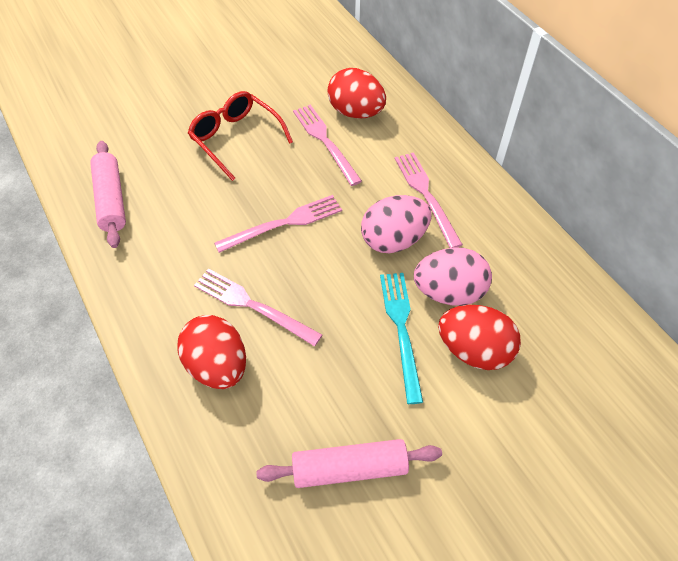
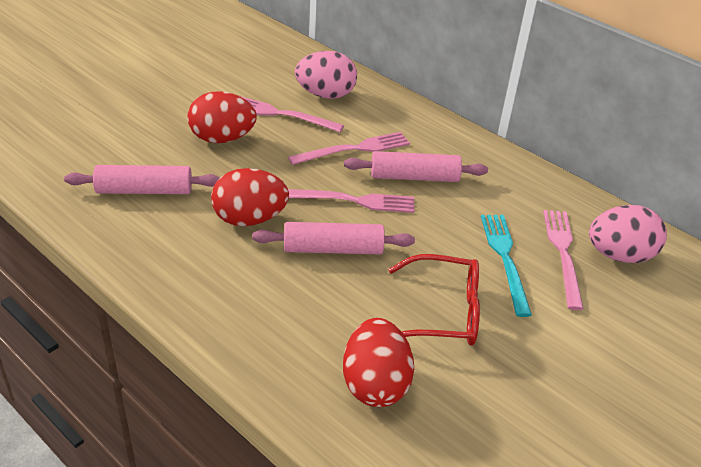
pink rolling pin: [90,141,126,248] [256,439,442,488] = 2 -> [64,165,220,194] [252,222,415,255] [344,151,488,182] = 3

